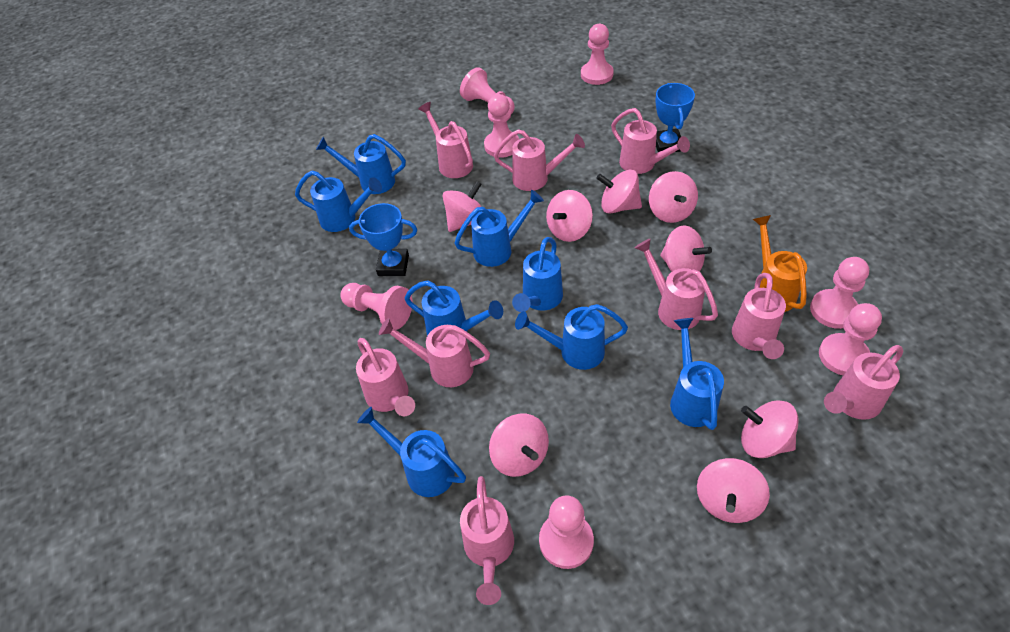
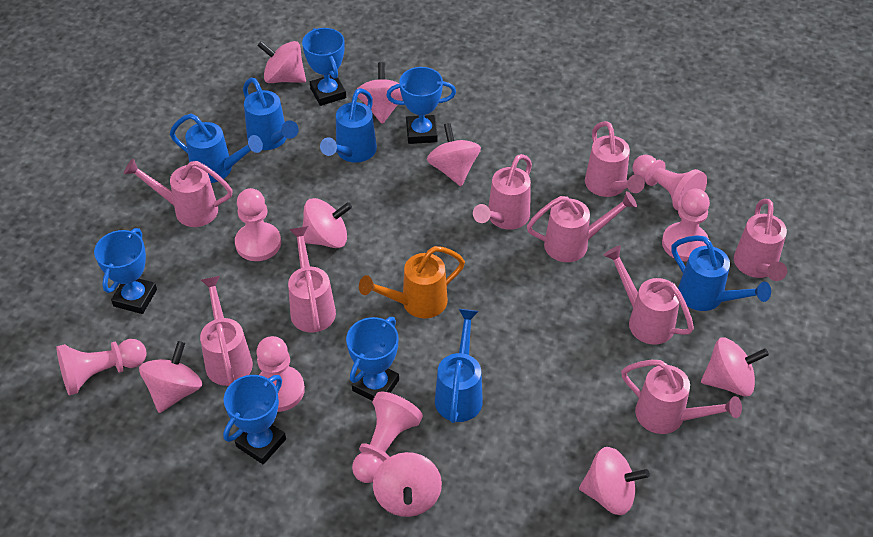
blue trophy: [349,203,417,276] [655,83,695,152] = 2 -> [94,228,157,314] [223,375,286,464] [302,28,346,106] [346,317,399,401] [386,67,456,144] = 5
blue watering can: [295,171,382,232] [316,134,406,194] [357,407,466,497] [405,280,503,336] [455,190,544,267] [512,237,563,312] [515,304,628,370] [670,318,724,430] = 8 -> [170,114,263,183] [243,78,299,150] [320,88,377,163] [435,309,483,423] [672,235,771,311] = 5
pink pawn: [340,283,412,330] [460,67,515,114] [484,94,519,158] [539,495,594,569] [581,24,614,85] [810,257,869,329] [819,303,882,375] = 7 -> [56,339,147,395] [235,188,281,261] [256,336,305,412] [352,392,423,483] [632,154,707,211] [662,189,710,261] = 6

